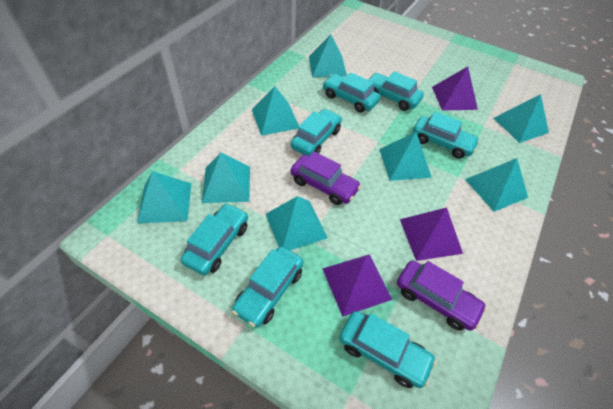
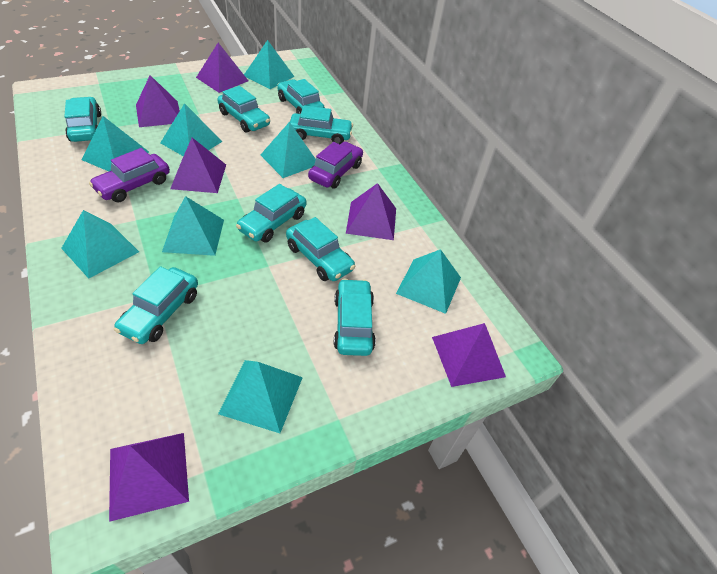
purple pyramid: [322,254,392,317] [400,207,463,261] [432,67,478,111] = 3 -> [109,433,189,522] [136,75,180,127] [170,138,226,193] [196,43,248,93] [346,183,396,240] [432,323,506,387] = 6
turquoise car: [181,203,248,275] [232,247,304,328] [291,109,342,156] [323,73,380,113] [339,311,437,388] [367,71,424,111] [413,112,480,159] = 7 -> [64,97,101,142] [114,266,198,344] [217,86,270,132] [236,184,306,243] [277,79,325,114] [286,217,355,281] [290,105,353,144] [334,279,376,356] = 8

